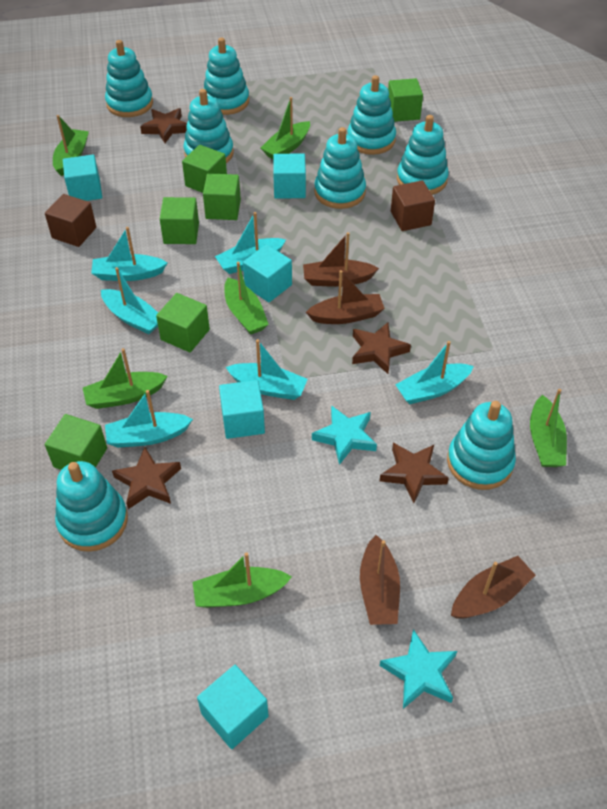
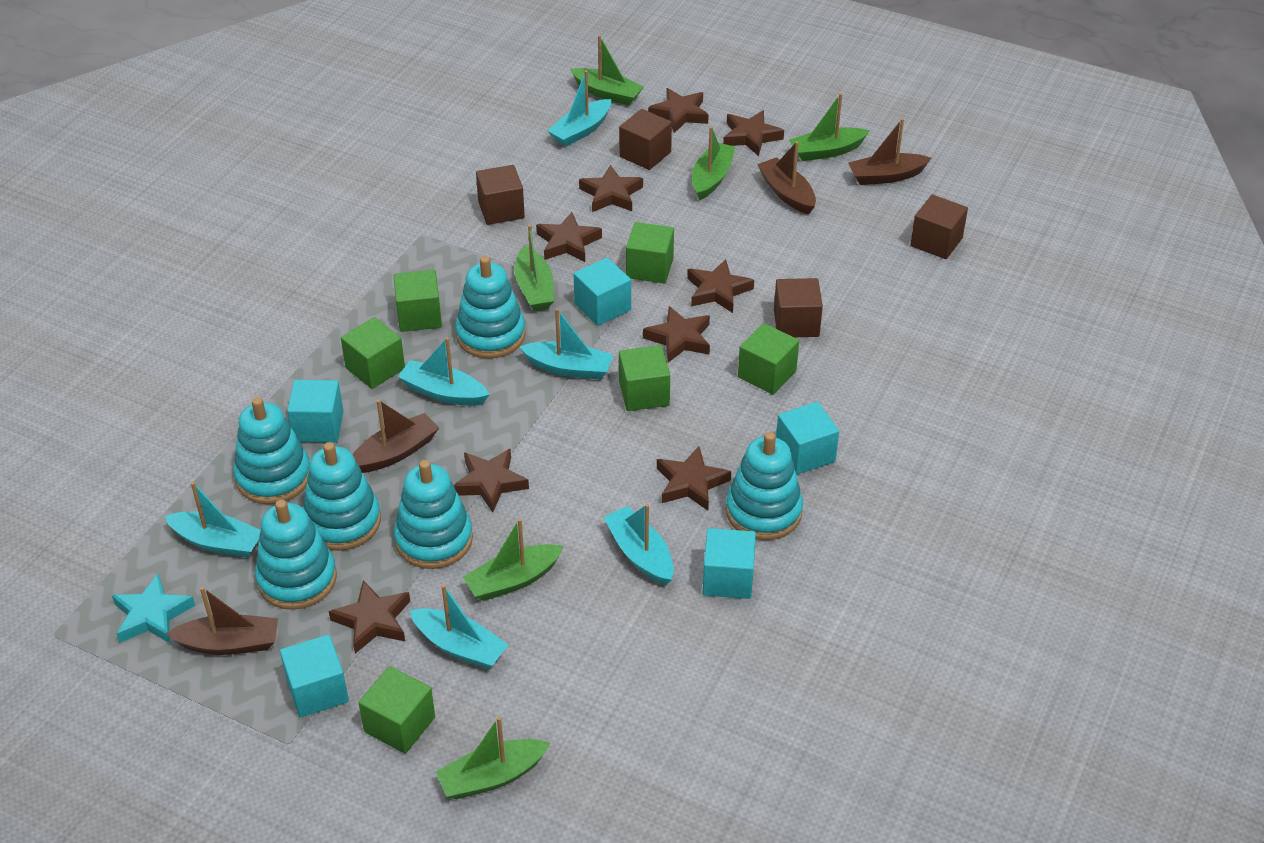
brown cube: [45,194,96,247] [391,180,435,231] = 2 -> [476,165,525,225] [619,109,672,170] [774,278,823,337] [910,194,968,259] = 4
brown star: [112,447,181,509] [140,108,187,143] [352,322,411,374] [380,443,449,503] = 4 -> [329,580,410,654] [454,448,529,513] [536,212,602,262] [579,165,643,212] [643,306,710,363] [648,88,709,133] [657,446,731,511] [687,259,754,313] [723,110,784,156] = 9
turquoise stacking toy: [55,461,128,552] [105,40,153,117] [184,89,234,163] [204,38,249,115] [314,127,366,209] [348,75,396,155] [397,115,449,195] [447,401,516,490] = 8 -> [233,397,310,504] [255,499,337,610] [303,442,381,551] [394,460,473,569] [455,256,526,359] [726,432,803,540] = 6
turquoise star: [312,405,377,465] [380,629,457,709] = 2 -> [112,574,195,643] = 1

